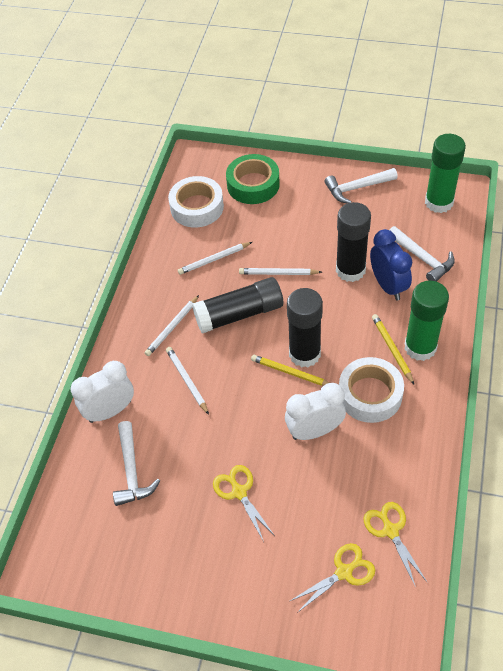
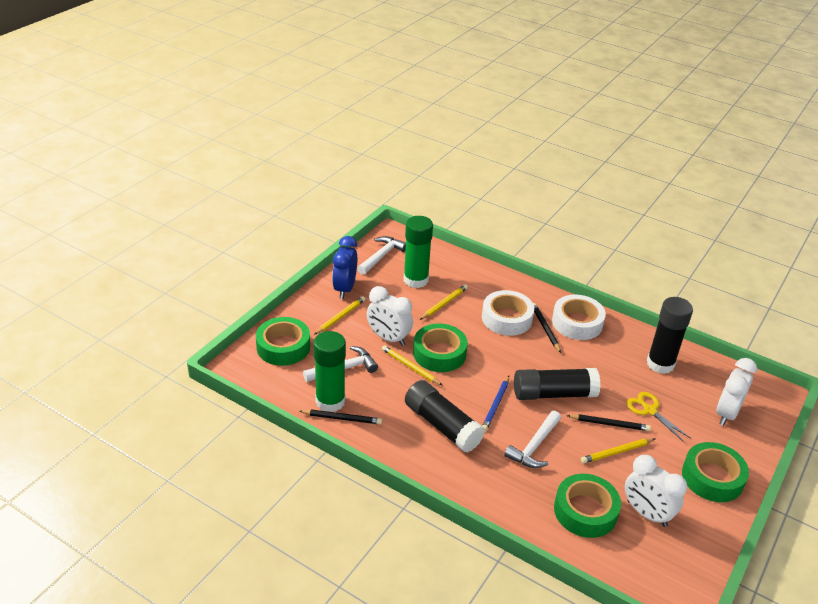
black pencil: none = 0 -> [299,409,382,424] [533,303,561,353] [566,414,651,431] = 3
blue pencil: none = 0 -> [482,376,509,432] = 1
green tape: [226,154,280,204] = 1 -> [256,317,310,366] [413,323,468,372] [554,474,621,538] [682,442,749,502] = 4
white clock: [71,361,134,423] [285,383,346,440] = 2 -> [367,286,413,346] [625,455,687,527] [716,358,757,426] = 3
white pencil: [145,295,199,356] [166,347,209,415] [178,242,252,275] [239,268,322,275] = 4 -> none = 0
yellow pencil: [251,355,329,386] [372,314,414,384] = 2 -> [314,296,365,335] [382,345,442,385] [420,285,468,320] [581,438,655,463] = 4
yellow scissors: [213,465,275,542] [290,543,375,613] [363,502,427,587] = 3 -> [626,392,690,442] = 1

